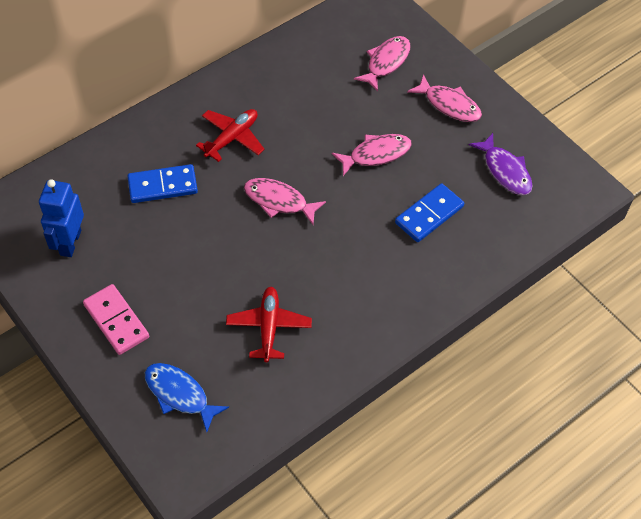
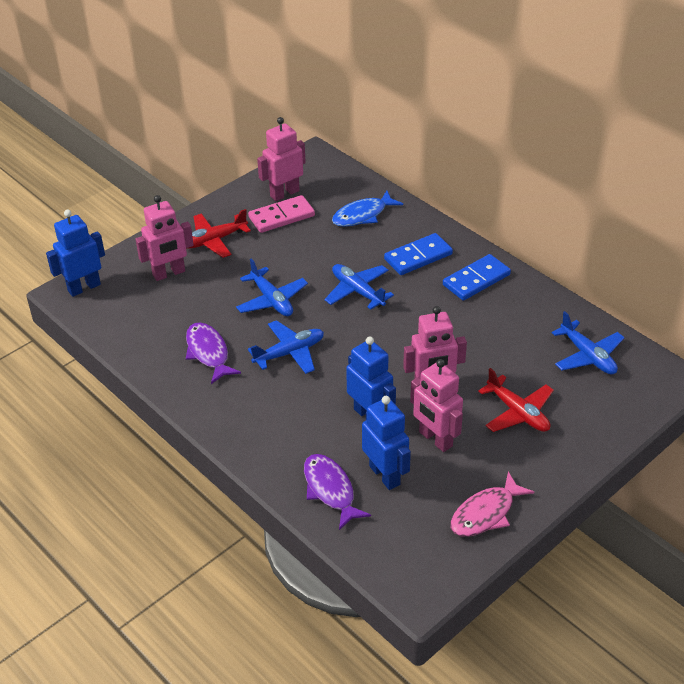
blue plane: none = 0 -> [236,258,308,316] [248,320,324,374] [324,264,394,310] [552,311,625,374] = 4
blue robot: [39,179,84,257] = 1 -> [46,210,105,297] [346,336,396,416] [362,396,411,490] = 3
pink fish: [244,178,326,225] [332,134,412,176] [354,36,411,92] [407,74,482,122] = 4 -> [451,472,534,537] = 1
pink robot: none = 0 -> [135,195,194,281] [257,117,306,201] [403,306,467,379] [410,359,463,452] = 4
purple fish: [469,133,533,195] = 1 -> [186,322,241,384] [304,454,371,530] = 2

